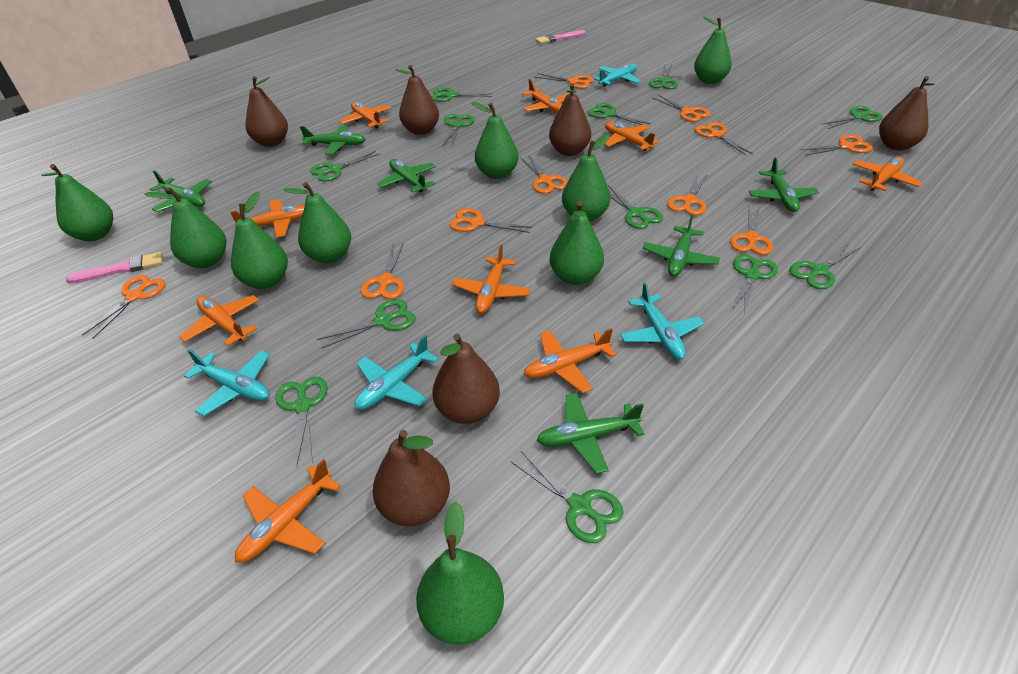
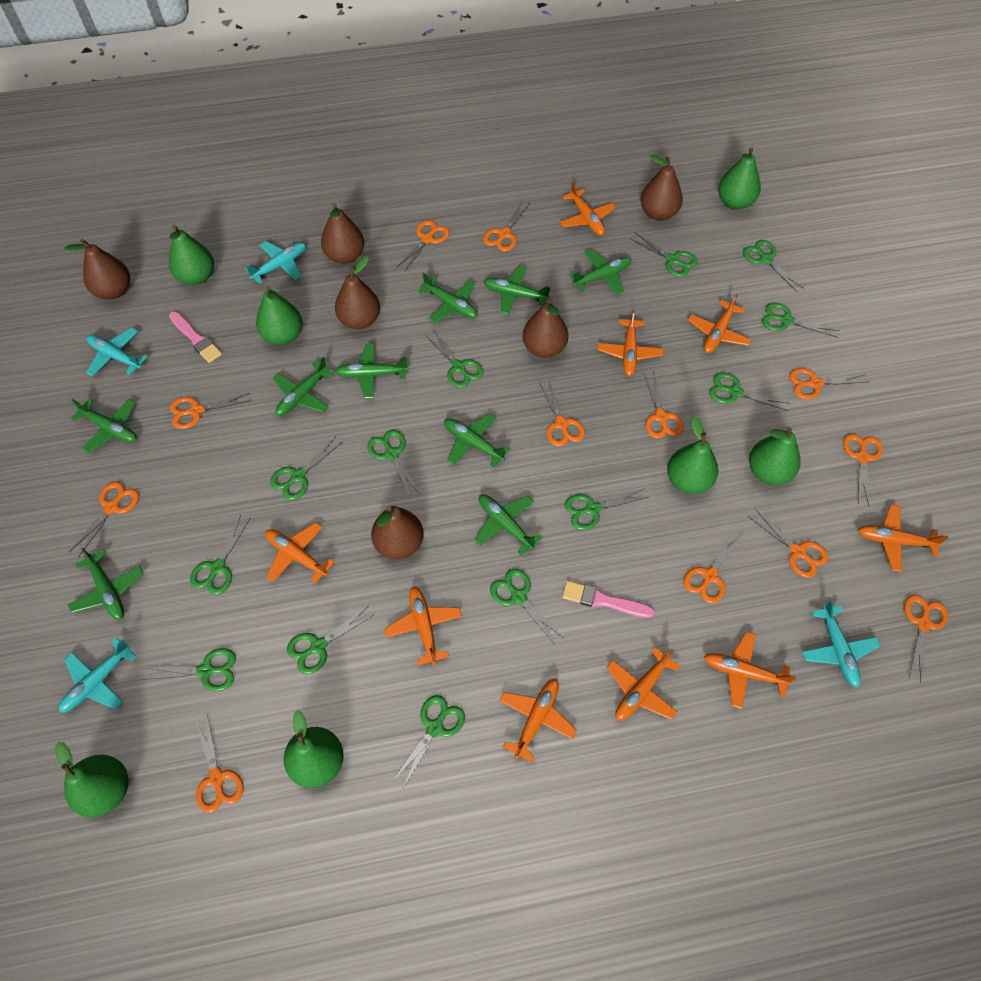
green pear: [41,164,113,241] [145,187,226,268] [231,192,288,289] [284,182,351,263] [416,501,504,645] [472,102,519,179] [550,201,604,285] [562,134,611,222] [694,17,732,84] = 9 -> [55,742,128,818] [169,225,214,285] [256,286,302,345] [284,710,344,788] [667,417,718,494] [718,147,761,209] [749,427,801,485] = 7
green plane: [149,171,212,212] [300,126,366,155] [377,159,436,193] [537,393,644,474] [643,214,720,277] [749,157,819,212] = 6 -> [68,548,143,620] [71,399,137,453] [273,357,335,416] [335,344,408,399] [418,273,478,323] [444,414,511,468] [474,494,543,555] [483,266,550,315] [569,250,631,295] = 9
green scissors: [275,377,328,465] [310,151,380,182] [317,299,415,349] [431,88,493,102] [443,114,475,147] [511,451,624,543] [588,103,651,125] [608,185,663,229] [649,64,678,89] [732,254,778,314] [789,244,860,289] [821,106,883,129] = 12 -> [141,648,236,691] [190,515,250,595] [270,436,343,500] [287,606,375,674] [367,430,421,498] [392,695,465,788] [425,330,484,388] [490,569,562,645] [565,488,648,530] [631,233,698,277] [709,372,790,411] [743,240,804,292] [762,302,839,338] = 13
orange scissors: [82,275,165,339] [361,242,404,299] [450,208,532,233] [520,155,568,194] [534,73,594,89] [653,95,710,122] [667,173,707,215] [695,122,753,156] [730,206,773,255] [801,135,873,156] = 10 -> [69,481,139,557] [170,393,251,429] [195,712,244,813] [396,220,449,272] [483,201,530,252] [539,378,585,446] [644,373,684,439] [683,530,742,604] [748,509,829,578] [789,368,868,399] [843,433,883,506] [904,595,948,682] = 12

